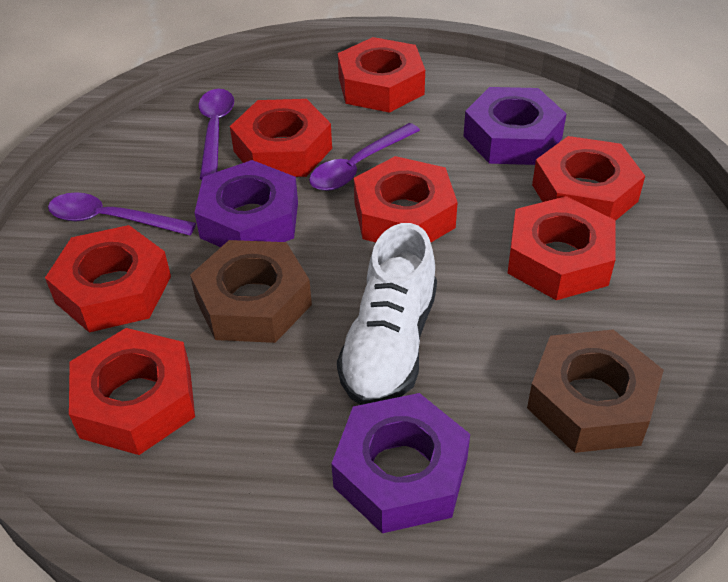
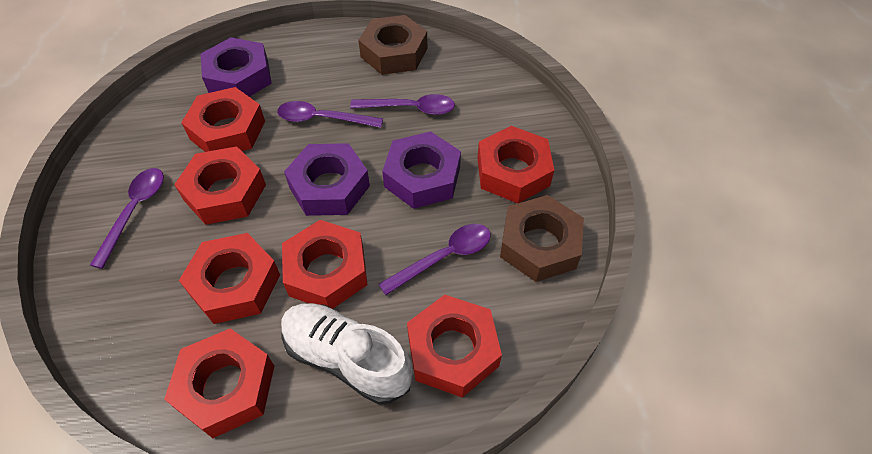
purple spoon: [48,192,196,235] [199,89,234,180] [309,123,420,191] = 3 -> [90,168,164,269] [277,101,383,128] [350,94,455,115] [379,224,490,295] = 4

